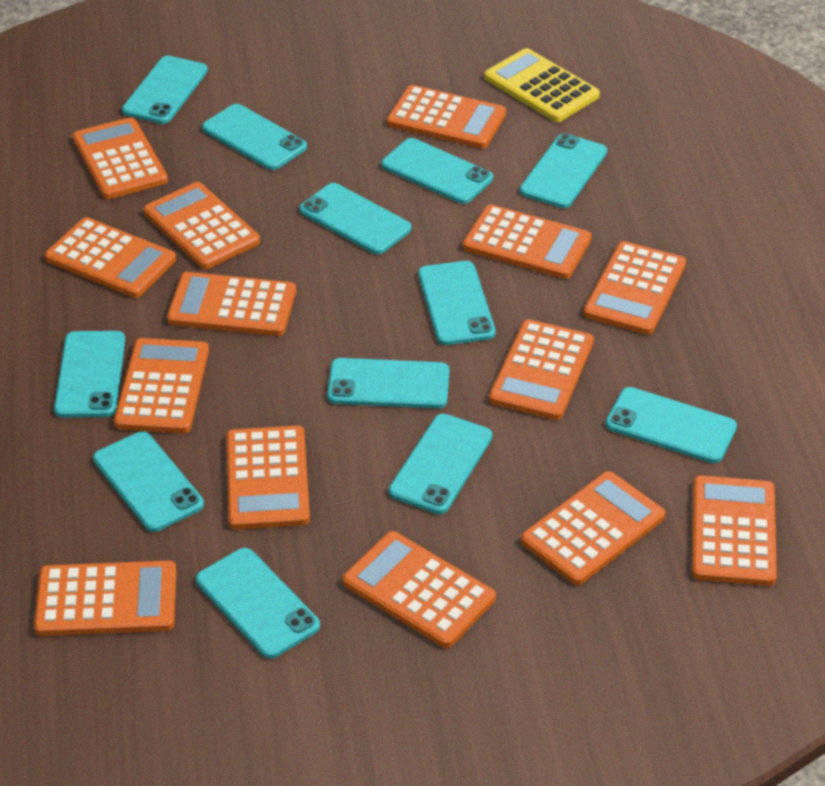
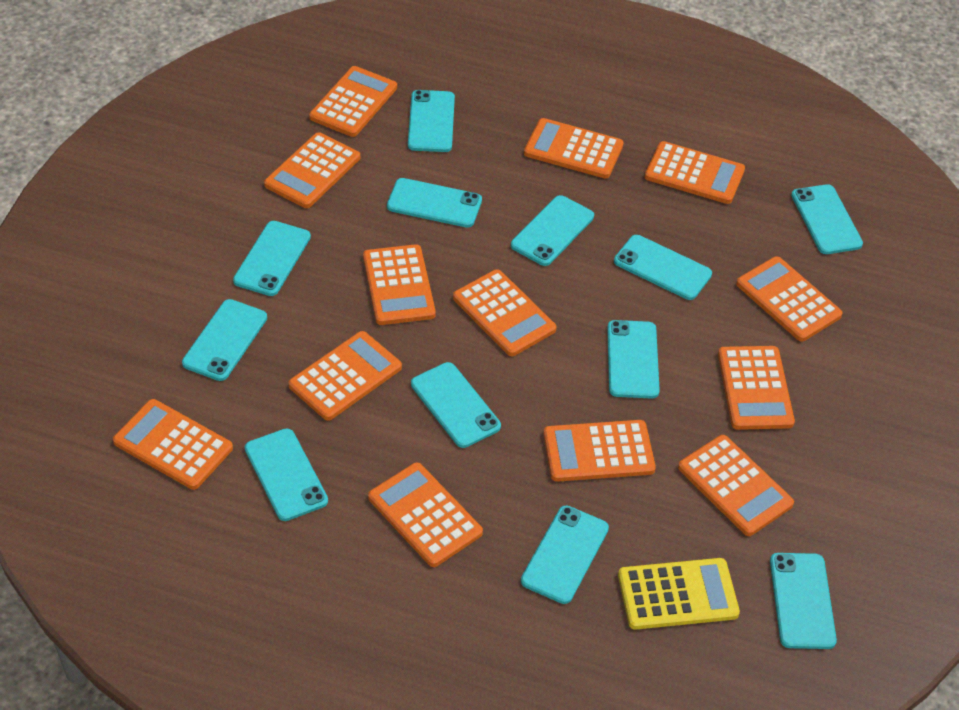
orange calculator: [34,561,177,636] [45,217,176,298] [72,117,168,199] [114,338,209,433] [143,182,260,269] [167,272,296,336] [226,426,310,530] [342,531,496,648] [387,85,506,149] [463,204,592,279] [489,319,594,420] [521,471,665,585] [583,241,686,335] [692,475,777,586] = 14 -> [113,399,233,490] [264,132,360,208] [288,331,402,421] [309,66,397,137] [363,244,436,325] [368,462,483,567] [453,269,556,356] [524,118,624,179] [543,420,656,482] [645,141,745,204] [678,435,794,536] [718,346,795,430] [736,256,843,342] = 13

